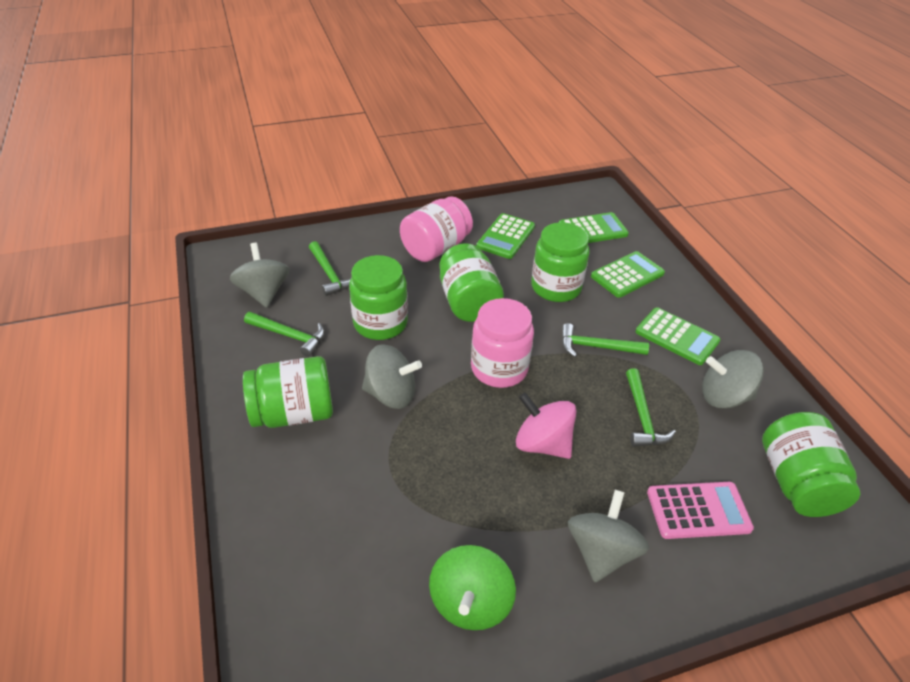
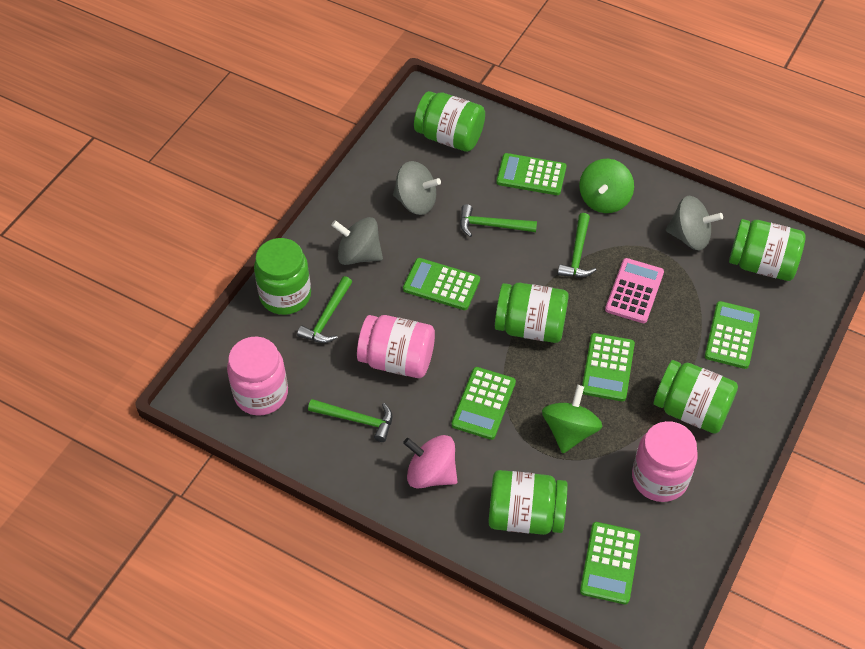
green calculator: [476,213,535,259] [559,212,629,243] [591,251,665,298] [635,307,721,365] = 4 -> [403,258,480,310] [451,367,516,440] [496,153,566,195] [580,522,640,604] [582,333,635,401] [705,301,760,369] = 6
green jar: [243,356,333,428] [349,255,408,340] [440,243,504,322] [531,222,590,302] [762,412,860,517] = 5 -> [254,238,311,315] [414,91,485,152] [488,470,568,535] [495,283,569,343] [654,360,738,434] [729,219,806,281] = 6
green spinning top: [429,545,516,630] = 1 -> [542,385,603,453] [579,159,634,213] = 2
grey spinning top: [230,243,290,308] [362,344,422,409] [568,490,649,582] [702,350,764,409] = 4 -> [331,217,383,265] [393,161,441,215] [666,196,723,251] = 3
pink jar: [400,196,473,262] [471,298,534,388] = 2 -> [227,336,288,415] [357,315,435,378] [632,421,698,502] = 3

